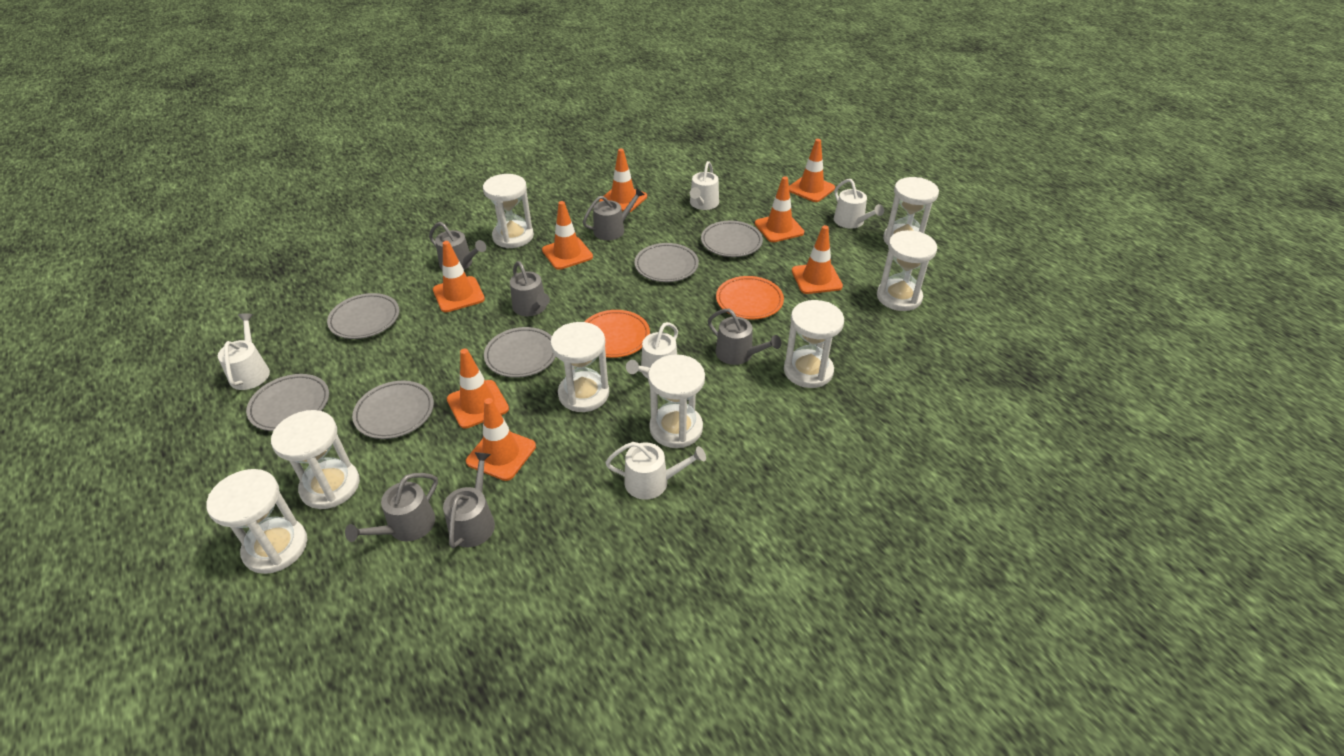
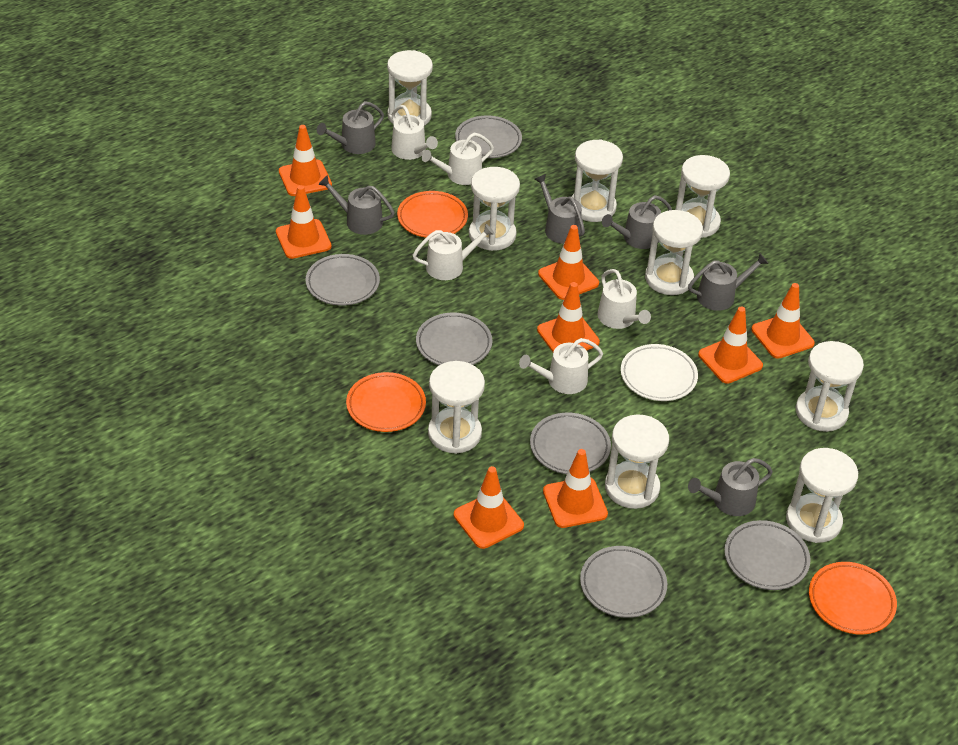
orange plate: [584,310,650,358] [716,276,784,319] = 2 -> [346,372,426,432] [397,191,468,238] [809,562,897,635] = 3
white hourglass: [206,469,307,574] [271,410,360,509] [483,174,534,248] [550,322,609,412] [648,354,705,448] [784,300,844,388] [877,230,937,311] [883,177,939,245] = 8 -> [387,50,433,126] [428,361,485,454] [469,167,520,251] [571,140,623,222] [605,414,669,509] [645,210,703,295] [675,155,730,238] [786,448,858,543] [796,341,864,432] = 9
white plate: none = 0 -> [621,344,698,401] = 1

